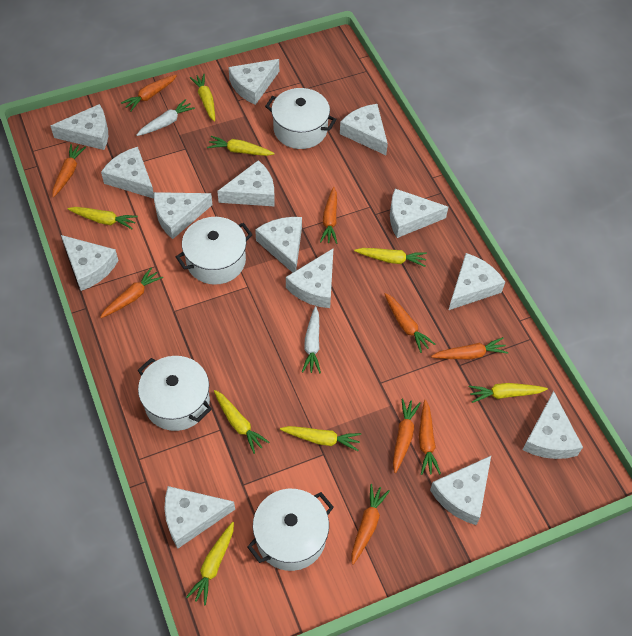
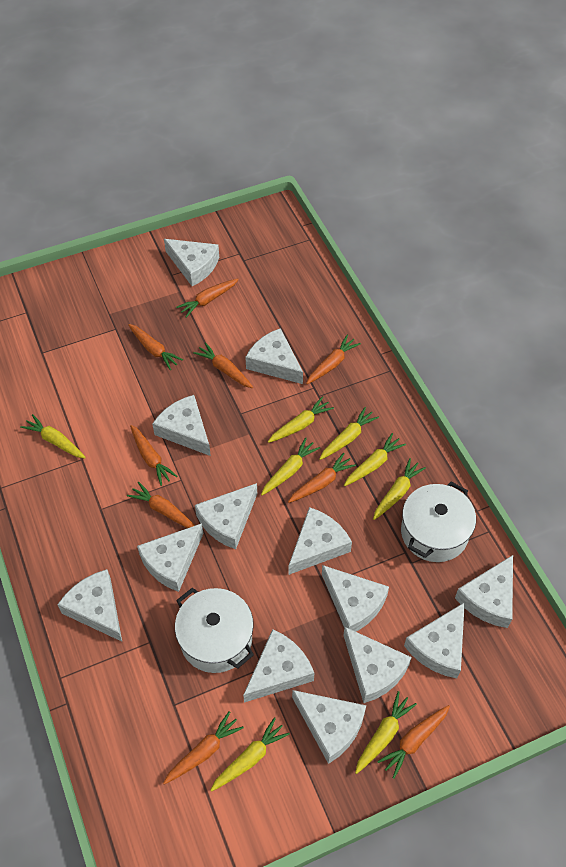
white carrot: [136,99,195,136] [302,306,321,373] = 2 -> none = 0
white cheese: [51,104,108,150] [61,235,119,291] [101,147,154,199] [154,192,213,239] [164,486,235,549] [217,160,275,206] [228,59,279,105] [255,217,302,273] [286,249,333,308] [340,104,388,155] [390,189,448,238] [430,456,491,525] [449,253,505,310] [523,391,583,459] = 14 -> [57,569,122,642] [137,523,203,592] [152,395,211,456] [164,239,219,286] [195,483,257,549] [243,629,314,703] [245,328,303,384] [289,507,352,575] [292,690,366,764] [322,565,389,632] [343,627,412,703] [404,602,465,678] [455,555,513,628] = 13
white pot: [138,356,212,431] [176,217,253,285] [247,489,334,571] [265,88,337,149] = 4 -> [175,588,254,673] [401,482,476,562] = 2

